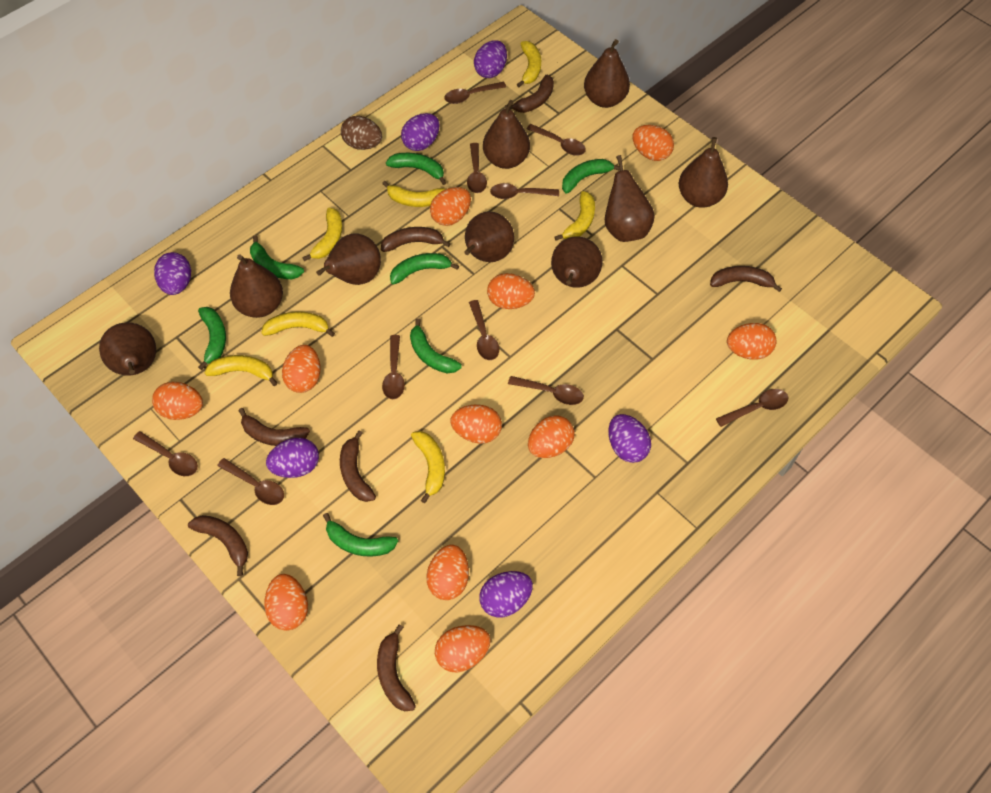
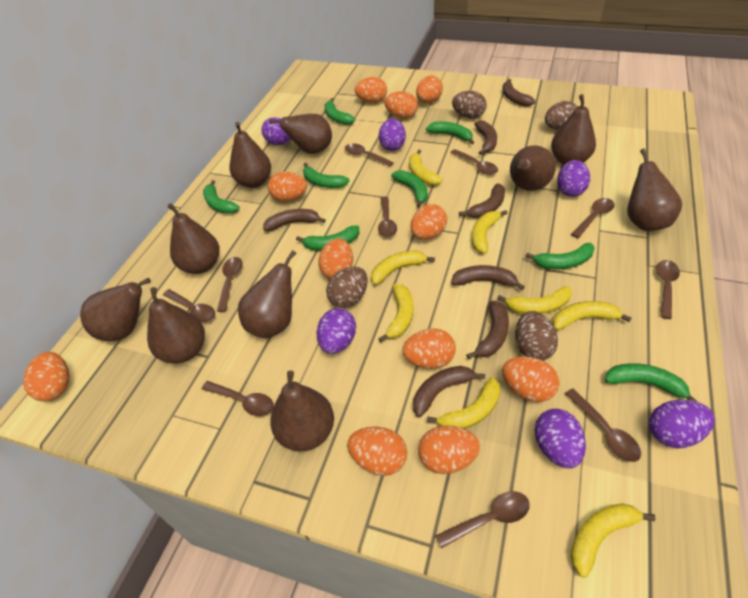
brown egg: [341,116,382,150] = 1 -> [326,267,368,308] [452,91,487,119] [515,311,558,361] [545,101,577,130] = 4
brown pear: [99,322,156,375] [230,255,283,318] [316,233,381,285] [464,211,514,262] [483,100,530,169] [551,236,603,288] [584,39,630,108] [605,155,655,242] [679,137,728,208] = 9 -> [80,278,151,341] [147,287,205,364] [167,203,220,274] [229,122,271,188] [238,250,297,338] [270,114,332,154] [270,370,334,452] [510,145,556,191] [551,94,596,165] [627,149,682,231] = 10
green banana: [198,307,226,370] [250,235,304,279] [323,513,398,557] [386,153,447,185] [390,253,459,285] [410,318,462,374] [562,159,620,194] = 7 -> [203,180,239,214] [296,225,359,251] [303,163,350,188] [325,98,355,125] [391,170,428,208] [426,121,474,144] [525,243,595,269] [605,363,698,402] = 8
yellow banana: [204,355,278,386] [261,312,335,337] [302,208,342,261] [382,181,446,207] [411,431,445,503] [517,41,541,87] [554,191,595,241] = 7 -> [371,250,435,285] [378,284,413,342] [409,150,442,185] [427,377,501,429] [472,210,508,254] [497,286,572,314] [553,301,632,330] [571,503,656,578] = 8

